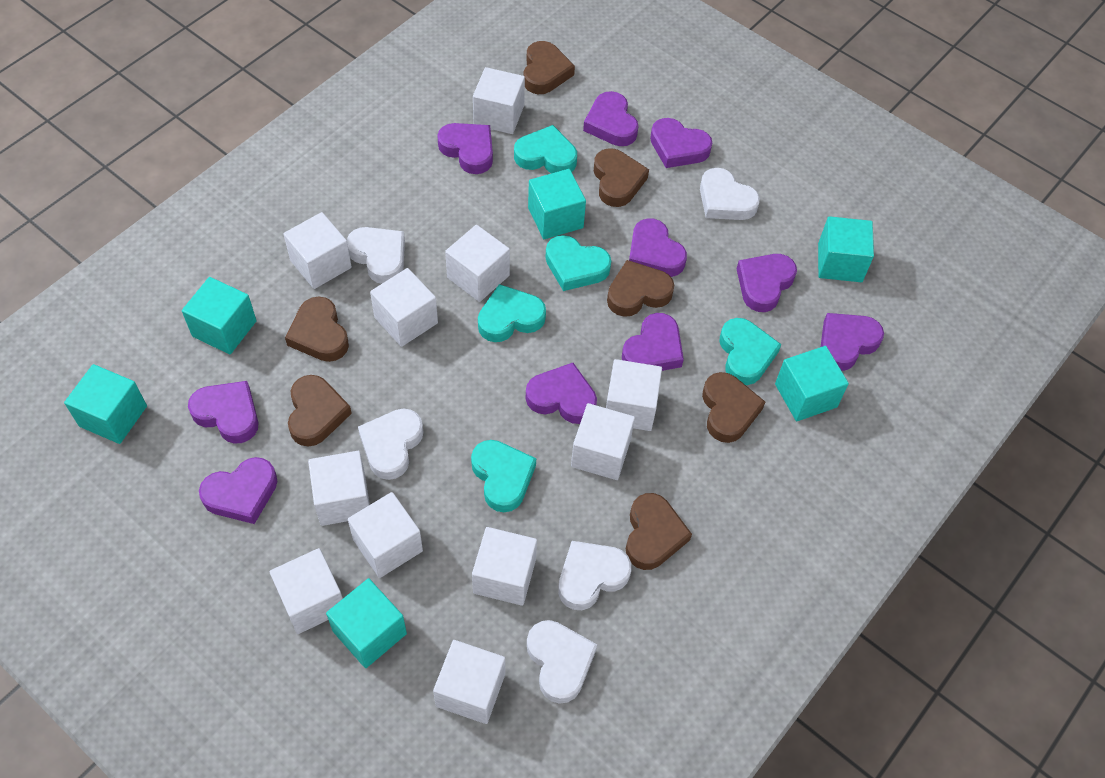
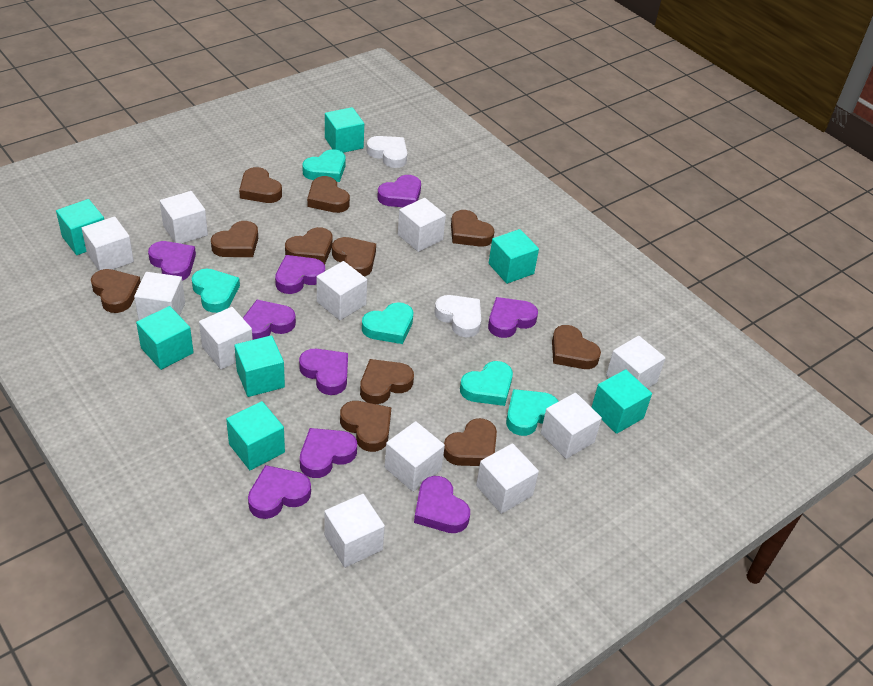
brown heart: [285,296,349,362] [288,375,352,447] [523,41,575,94] [594,148,649,207] [607,260,674,317] [626,493,692,570] [702,372,765,443] = 7 -> [91,269,141,313] [211,221,258,257] [239,167,282,203] [285,227,333,265] [307,176,350,213] [332,237,376,277] [340,401,391,452] [360,359,414,404] [444,418,497,466] [451,210,495,247] [552,325,601,369] = 11
purple heart: [188,381,259,444] [199,457,278,524] [437,123,493,174] [526,363,597,424] [583,91,639,146] [622,313,684,371] [629,218,687,277] [650,118,712,168] [737,254,797,312] [821,313,884,371] = 10 -> [148,241,196,281] [243,300,296,340] [248,465,311,519] [275,255,325,294] [299,349,348,395] [300,428,357,478] [377,175,421,207] [414,476,470,533] [488,297,538,338] = 9
turquoise cube: [64,364,147,444] [182,277,257,354] [326,578,407,668] [528,169,586,239] [775,346,849,421] [818,216,874,282] = 6 -> [56,199,104,255] [136,306,194,370] [226,401,285,470] [235,335,285,397] [325,107,364,153] [489,229,539,284] [592,369,652,434] = 7
white heart: [346,227,405,284] [358,408,424,480] [527,620,597,704] [558,541,632,610] [700,168,760,220] = 5 -> [366,136,407,168] [434,295,481,337] = 2

